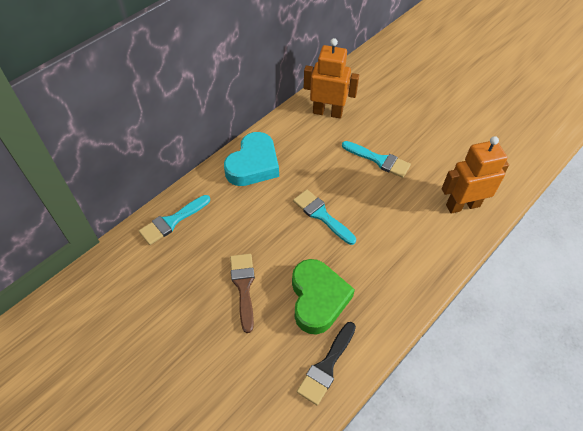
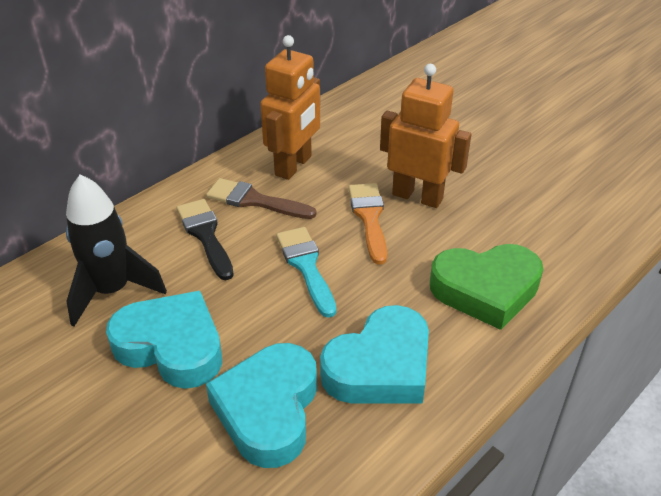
black rocket: none = 0 -> [66,174,167,326] = 1
orange brush: none = 0 -> [348,183,387,265] = 1
turquoise brush: [139,195,210,245] [293,190,356,245] [342,141,411,178] = 3 -> [276,227,336,318] = 1
turquoise heart: [224,132,279,186] = 1 -> [106,291,222,389] [206,343,317,468] [320,305,429,404] = 3

